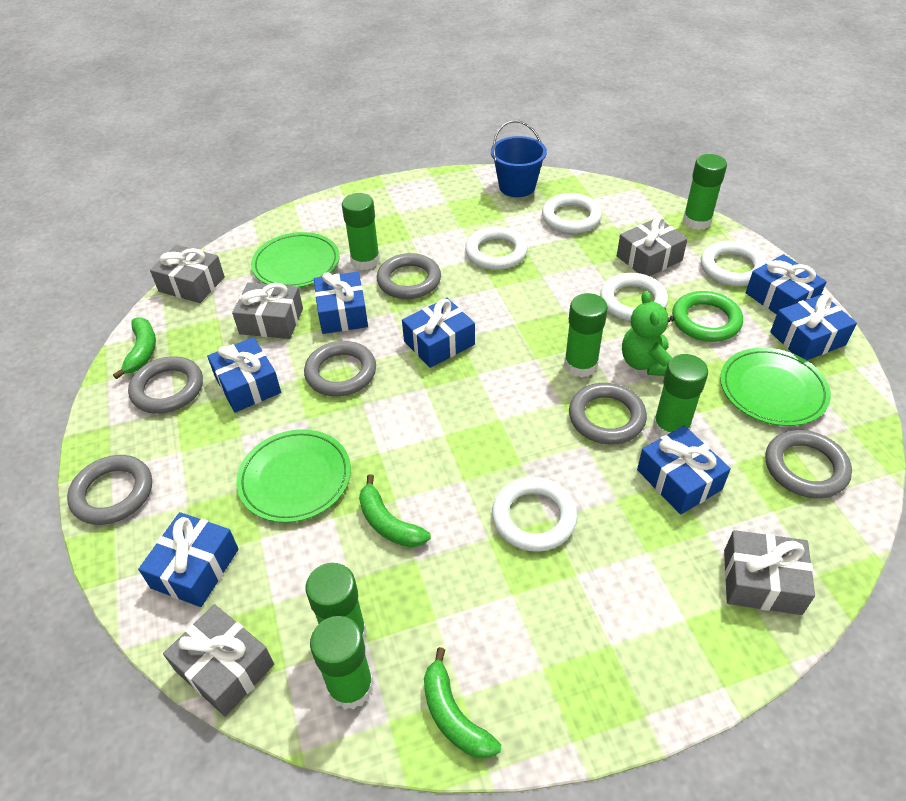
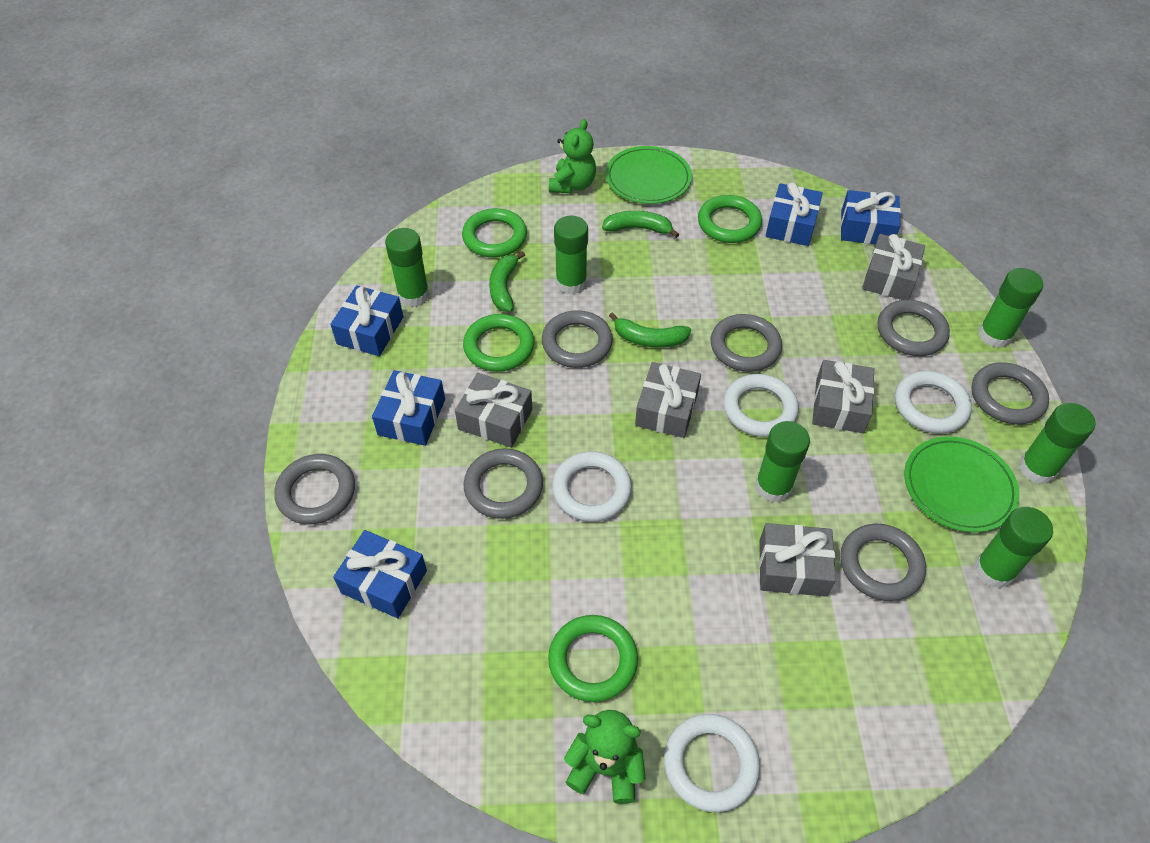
blue bucket: [491,120,547,197] = 1 -> none = 0
blue gift: [138,512,238,607] [207,337,281,413] [314,272,368,334] [402,298,475,368] [637,426,731,515] [746,254,827,315] [770,294,857,360] = 7 -> [330,285,403,356] [333,530,427,618] [372,370,445,446] [766,183,823,246] [841,190,901,244] = 5
green plate: [236,429,351,523] [251,232,340,288] [720,348,831,426] = 3 -> [605,146,692,204] [904,436,1020,533] = 2
green ring: [672,291,743,342] = 1 -> [462,208,527,257] [463,314,534,372] [548,615,638,702] [698,195,762,243] = 4
green teddy bear: [622,291,675,376] = 1 -> [549,119,596,193] [564,710,646,804] = 2
grey ring: [67,455,152,525] [128,356,203,414] [304,341,376,397] [377,253,441,299] [569,383,647,444] [766,430,852,499] = 6 -> [274,454,355,524] [463,448,543,519] [542,310,613,368] [711,314,782,372] [840,524,926,601] [878,300,950,356] [972,362,1049,425] = 7
white ring: [465,226,528,270] [492,477,577,552] [542,193,602,233] [600,273,668,321] [701,241,767,286] = 5 -> [552,451,632,522] [664,714,760,812] [723,374,799,437] [895,371,972,434] = 4

